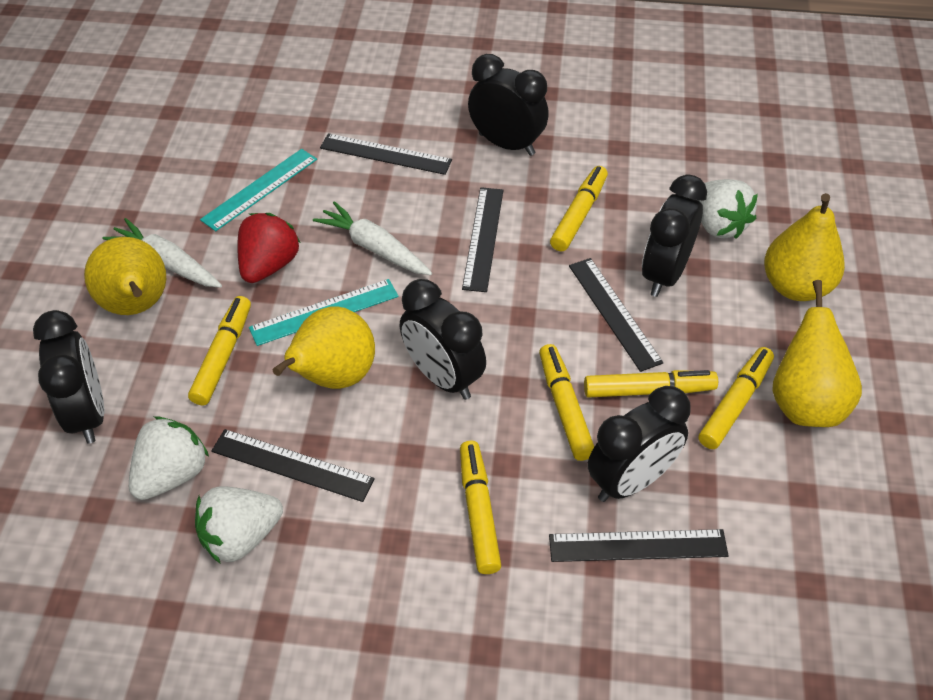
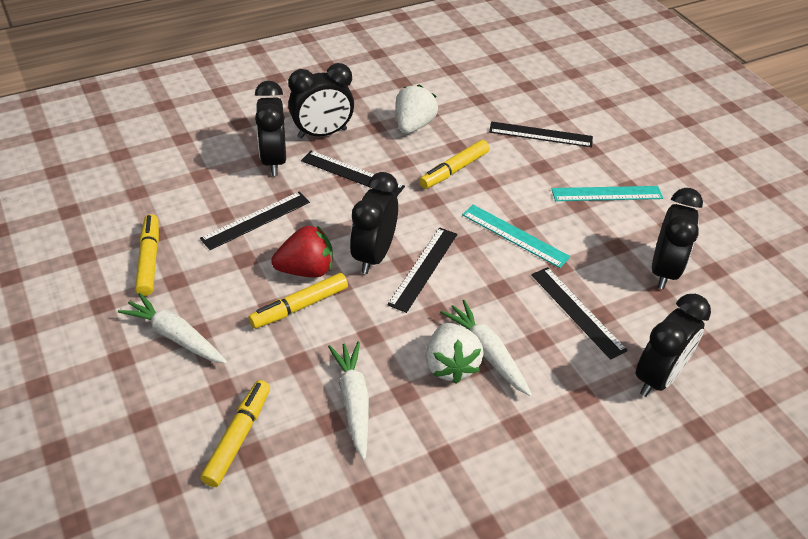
white carrot: [103,218,222,288] [313,201,432,275] = 2 -> [118,293,227,363] [328,342,369,460] [440,300,532,396] = 3
white strawberry: [129,417,209,500] [195,486,283,564] [698,179,758,239] = 3 -> [395,85,438,134] [425,323,484,384] = 2
yellow marker: [188,296,251,406] [460,441,501,574] [539,344,594,461] [550,166,608,251] [584,370,718,398] [698,347,774,449] = 6 -> [135,214,159,296] [200,380,270,487] [248,273,348,329] [419,140,489,189] = 4
yellow pear: [84,237,166,315] [273,306,375,389] [764,193,845,301] [772,280,862,427] = 4 -> none = 0

